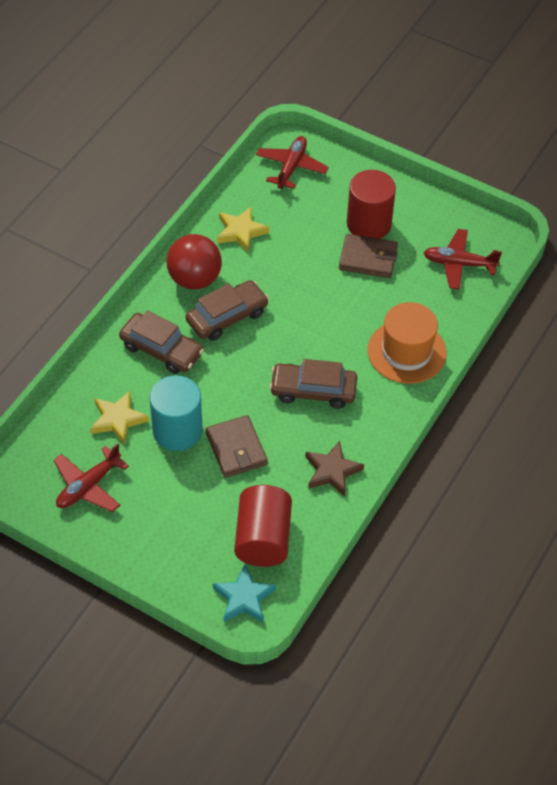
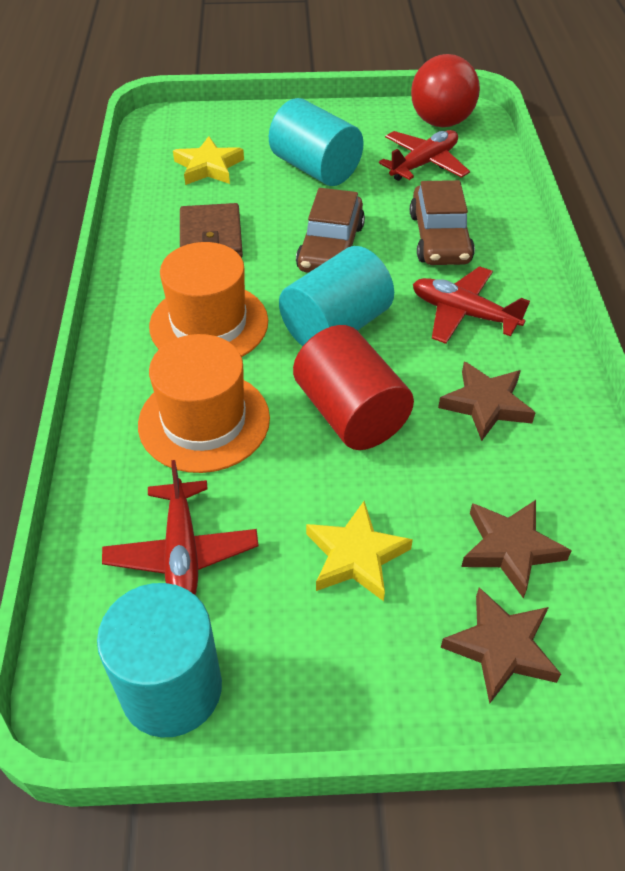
brown car: [119,310,204,374] [185,280,269,341] [269,359,357,409] = 3 -> [296,188,365,273] [410,180,475,265] = 2
brown star: [305,441,364,496] = 1 -> [438,362,535,441] [441,587,561,704] [461,500,572,598] = 3
brown wallet: [206,415,268,478] [339,234,398,278] = 2 -> [180,203,243,258] = 1
orange hat: [368,302,447,384] = 1 -> [138,334,270,473] [149,242,268,357] = 2
red cylinder: [234,485,292,567] [347,170,396,239] = 2 -> [293,325,414,450] = 1
turquoise cylinder: [150,375,203,451] = 1 -> [97,583,222,738] [269,98,364,186] [279,246,394,347] = 3
turquoise star: [213,564,276,623] = 1 -> none = 0

